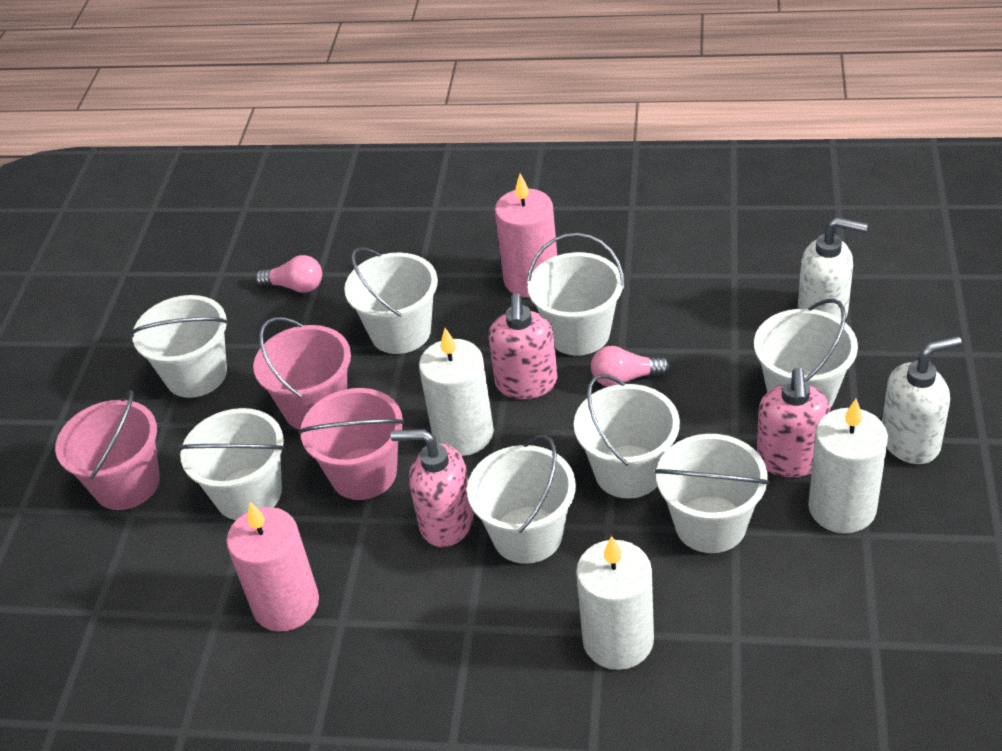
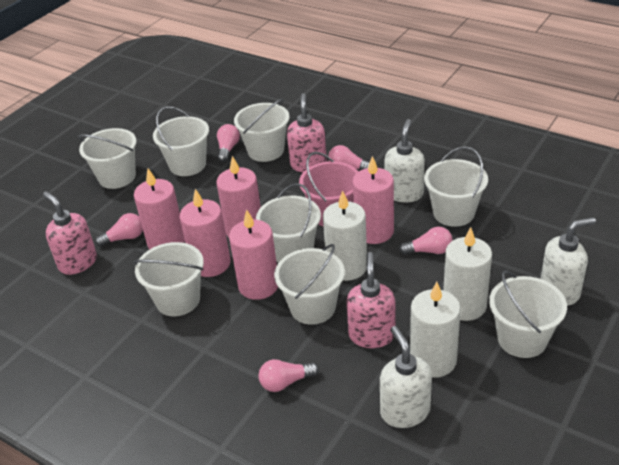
pink bucket: [55,390,160,510] [253,317,351,430] [298,388,405,500] = 3 -> [299,152,359,226] = 1
pink candle: [226,502,319,631] [495,174,557,298] = 2 -> [134,169,185,249] [180,189,231,277] [216,156,261,237] [229,209,278,300] [352,156,394,244] = 5
pink light bulb: [255,255,322,293] [591,346,670,387] = 2 -> [95,213,143,247] [217,124,240,162] [258,359,319,392] [328,145,370,170] [399,227,453,255] = 5
white soap dispenser: [798,217,868,319] [882,336,962,464] = 2 -> [380,326,432,428] [385,119,425,202] [541,217,596,305] = 3

